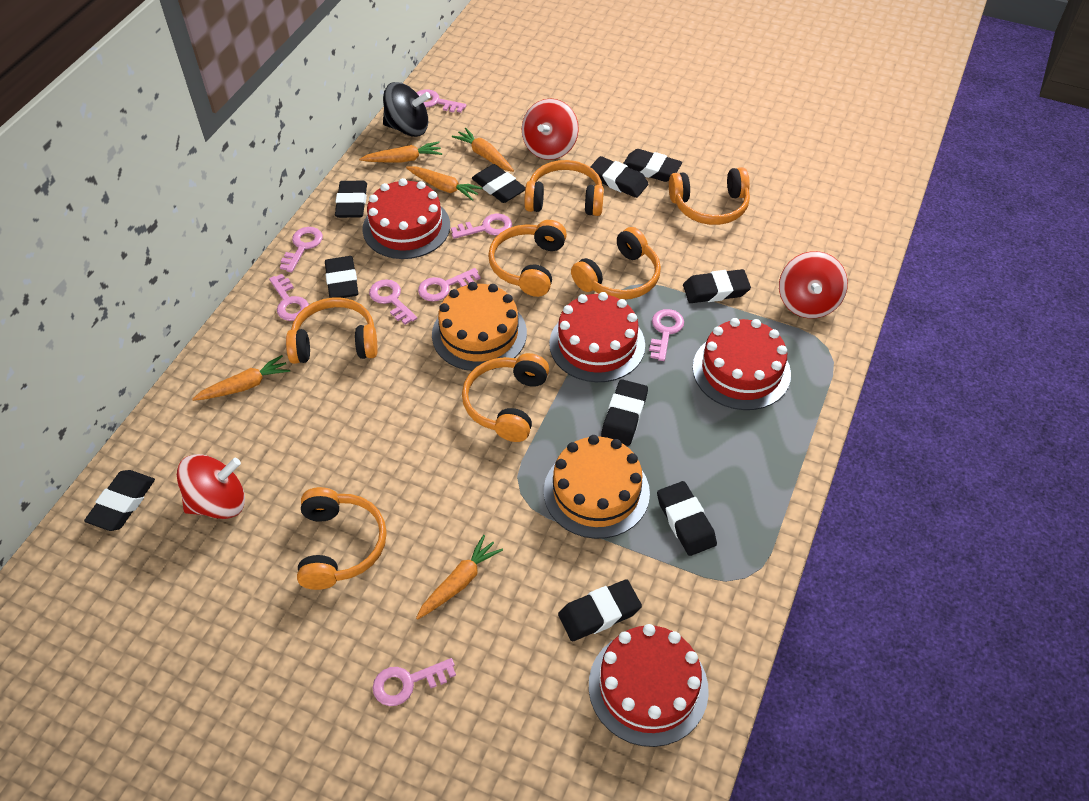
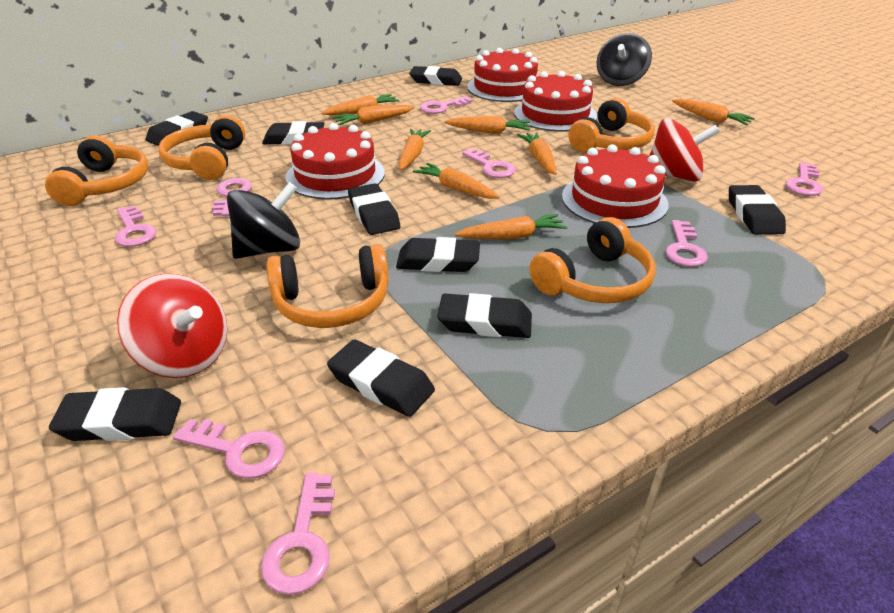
black eraser: [84,470,155,531] [325,256,358,298] [335,181,367,218] [472,164,525,203] [558,579,642,641] [590,156,648,198] [601,379,648,446] [623,149,682,182] [657,481,717,556] [683,269,751,303] = 10 -> [49,387,181,441] [145,111,208,146] [262,121,324,145] [327,339,435,417] [348,183,400,235] [396,237,480,272] [409,66,462,86] [437,293,532,338] [729,185,786,235] = 9
black spinning top: [383,82,431,137] = 1 -> [227,182,300,259] [597,33,652,86] = 2
orange cake: [432,282,527,371] [544,435,650,539] = 2 -> none = 0
orange carrot: [192,355,290,401] [359,142,442,162] [406,166,483,201] [416,535,503,620] [452,128,514,172] = 5 -> [321,94,400,115] [332,105,414,125] [399,129,431,170] [413,163,500,199] [444,116,530,133] [455,214,567,239] [517,132,557,175] [672,99,755,125] = 8
orange headphones: [286,297,378,364] [297,487,387,590] [462,353,549,442] [488,220,567,297] [524,160,604,216] [571,227,661,300] [669,167,750,225] = 7 -> [45,135,148,206] [158,115,245,180] [267,244,389,328] [529,217,656,303] [568,98,655,152] = 5
red spinning top: [177,454,245,519] [522,98,579,160] [779,251,848,318] = 3 -> [117,274,227,378] [649,118,720,182] = 2

